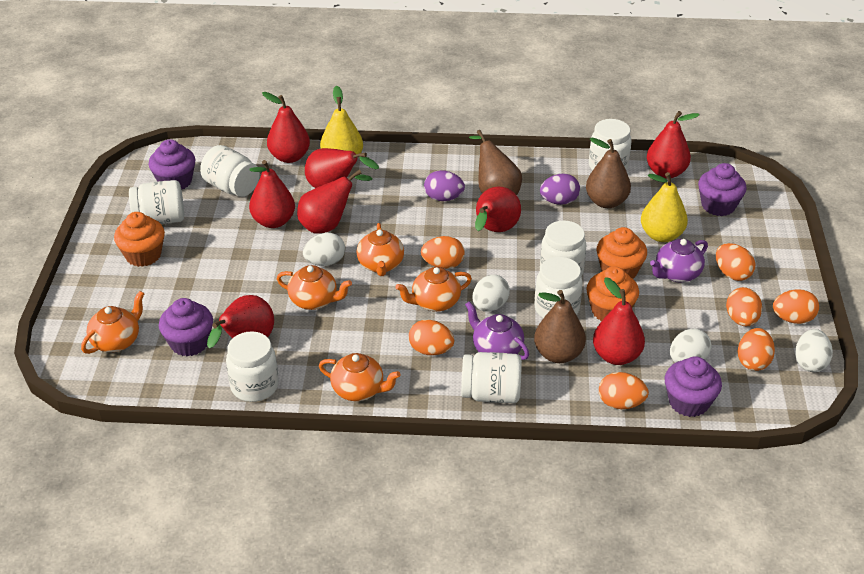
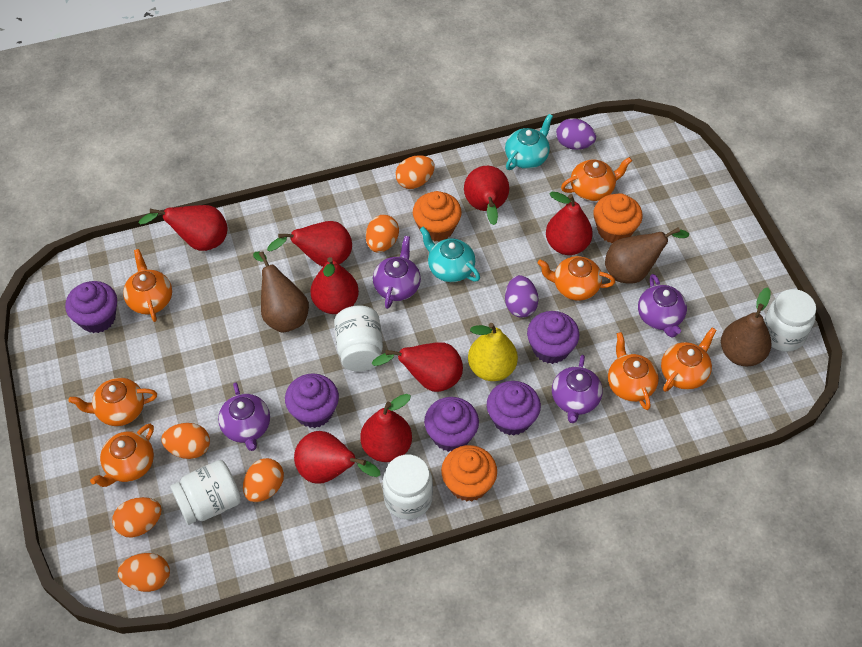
orange egg: [409,320,454,355] [421,236,465,269] [599,372,649,409] [716,243,755,281] [726,287,762,326] [738,328,775,371] [773,289,819,324] = 7 -> [112,497,162,538] [118,553,170,592] [161,423,210,459] [243,458,284,502] [366,215,399,252] [395,155,434,189] = 6
orange teapot: [81,291,145,354] [277,265,352,310] [319,353,401,401] [357,223,404,276] [395,267,472,312] = 5 -> [68,378,157,426] [90,424,154,487] [123,249,172,322] [537,256,615,301] [561,157,632,201] [608,332,659,410] [661,327,717,392] = 7
purple cupcake: [148,139,196,190] [159,298,213,356] [665,356,722,417] [698,163,747,216] = 4 -> [65,281,117,333] [285,373,339,428] [424,397,479,452] [487,381,541,435] [527,311,579,364] = 5
purple teapot: [465,301,529,360] [650,239,708,282] = 2 -> [218,382,270,451] [373,236,421,309] [552,355,603,423] [638,274,687,337] = 4
turquoise teapot: none = 0 -> [420,227,480,282] [505,114,553,170] = 2
white egg: [303,233,345,266] [473,275,510,311] [670,328,711,363] [795,329,833,372] = 4 -> none = 0
white jar: [129,180,184,224] [200,145,260,197] [226,331,279,402] [461,352,522,403] [534,257,583,318] [540,221,587,276] [589,119,632,171] = 7 -> [170,460,241,525] [334,305,383,371] [383,455,433,519] [764,289,816,352] = 4
yellow pear: [320,86,363,158] [641,172,688,242] = 2 -> [468,323,518,381] = 1

